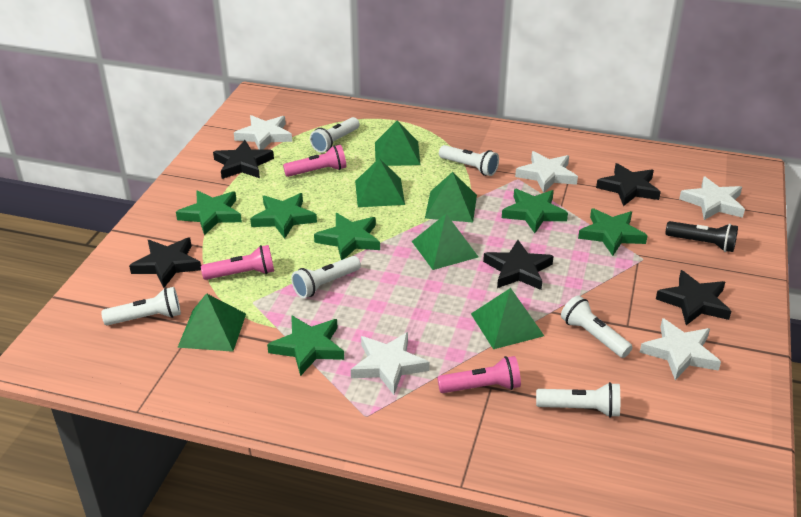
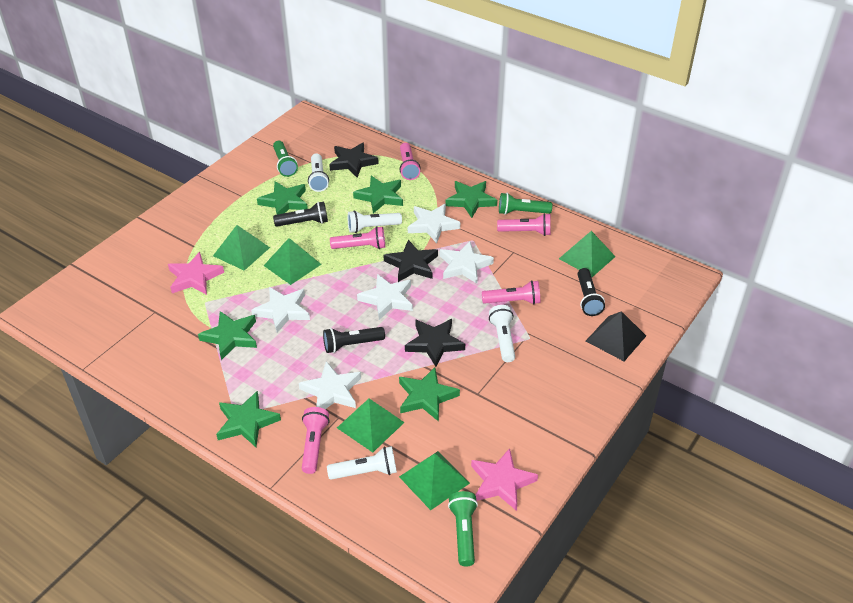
black flashlight: [665,221,738,252] = 1 -> [273,202,328,227] [323,327,385,353] [577,268,605,316] = 3
black pyramid: none = 0 -> [586,311,646,361] = 1
black star: [129,238,201,288] [213,140,274,179] [483,240,554,290] [596,163,661,206] [656,270,731,325] = 5 -> [329,142,379,178] [384,240,438,282] [405,319,465,367] = 3
green flashlight: none = 0 -> [273,141,298,177] [448,491,478,567] [499,193,552,215] = 3
green pyramid: [177,293,246,352] [355,158,405,207] [375,120,420,166] [412,214,478,270] [425,172,477,222] [471,288,544,349] = 6 -> [213,225,270,271] [263,238,321,285] [337,399,405,453] [399,451,470,510] [559,231,616,277] = 5
pink flashlight: [201,245,274,280] [283,145,346,177] [437,356,521,393] = 3 -> [302,407,330,474] [330,226,385,249] [399,143,421,180] [482,280,540,305] [497,213,551,236] = 5
pink star: none = 0 -> [168,252,224,295] [471,448,538,511] = 2
white flashlight: [101,287,181,325] [291,256,361,298] [310,117,360,153] [439,145,499,176] [536,382,620,418] [561,295,633,358] = 6 -> [308,153,329,192] [327,446,397,480] [348,210,402,233] [489,305,515,362] = 4

